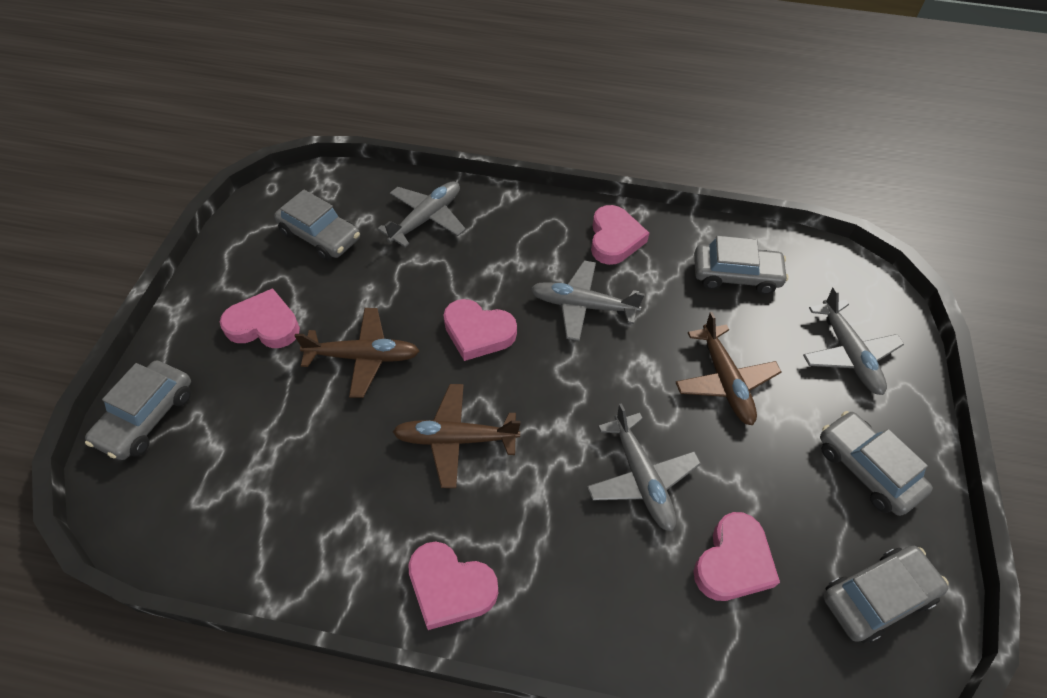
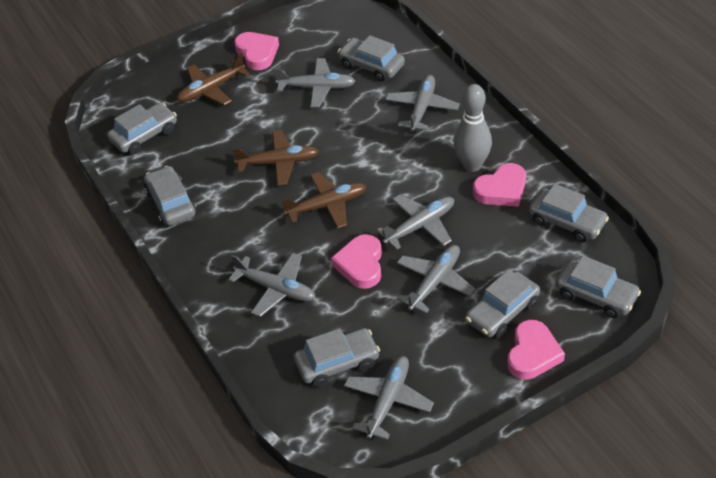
grey bowling pin: none = 0 -> [454,84,492,172] = 1
grey car: [85,361,191,460] [274,190,360,260] [694,236,789,294] [820,411,933,516] [823,546,949,643] = 5 -> [107,103,177,154] [144,166,197,226] [294,328,380,387] [338,35,405,82] [466,269,540,338] [529,184,609,242] [556,256,641,318] = 7
grey plane: [377,181,466,247] [531,260,645,341] [587,403,701,532] [803,287,904,395] = 4 -> [228,253,316,317] [274,58,355,107] [344,356,434,440] [376,194,454,250] [385,75,460,132] [397,245,475,314] = 6
pink heart: [220,288,300,348] [408,542,498,630] [444,299,517,361] [591,205,649,265] [693,512,780,601] = 5 -> [234,32,279,70] [331,234,382,289] [473,163,526,207] [507,320,565,380] = 4

